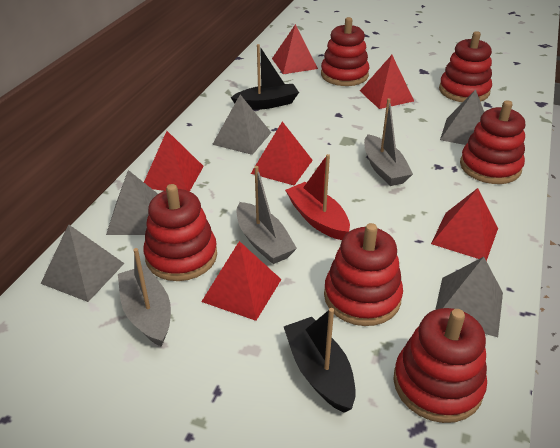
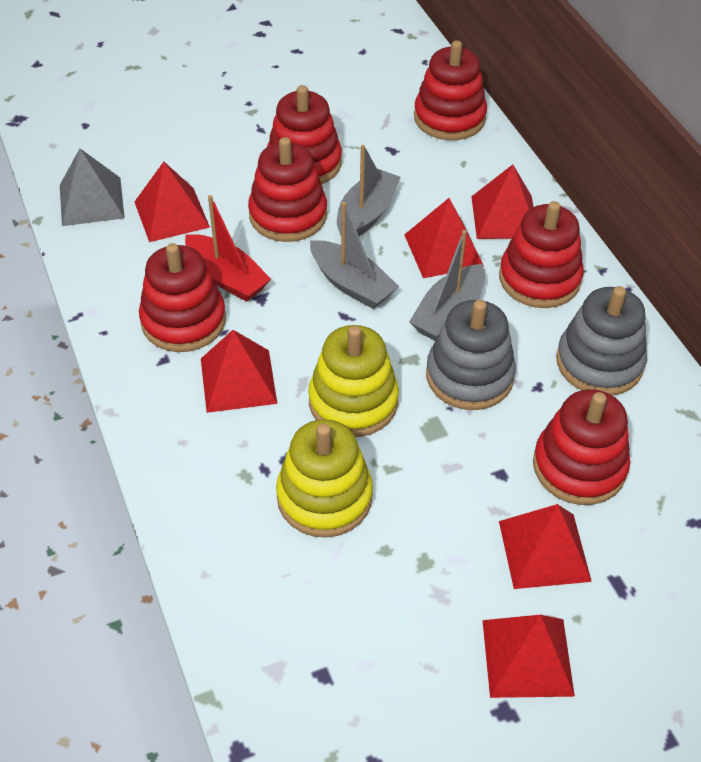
black boat: [231,44,299,110] [284,308,356,413] = 2 -> none = 0
grey pyramid: [41,224,125,302] [106,170,158,235] [212,95,271,155] [435,257,503,337] [440,89,484,145] = 5 -> [60,149,125,226] = 1
grey stacking toy: none = 0 -> [426,300,516,410] [556,286,647,395] = 2
yellow stacking toy: none = 0 -> [276,419,373,538] [308,325,399,437] = 2

